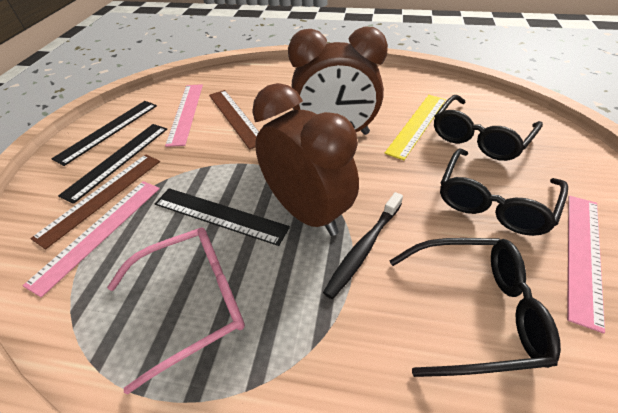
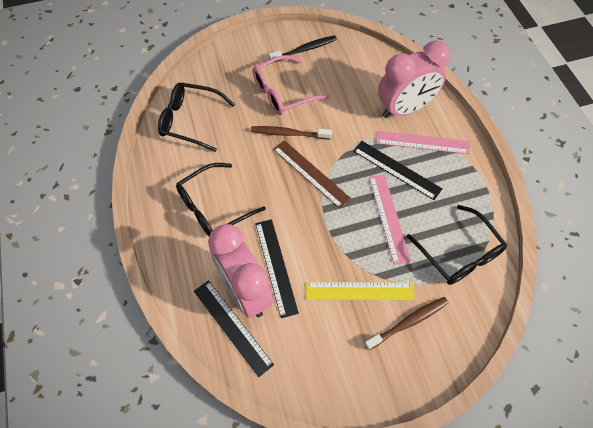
brown clock: [252,83,359,236] [288,27,388,135] = 2 -> none = 0
brown ruler: [30,154,160,249] [209,90,259,150] = 2 -> [273,140,351,209] = 1
brown toothbrush: none = 0 -> [251,126,332,140] [364,297,448,351] = 2
pink clock: none = 0 -> [208,224,273,318] [378,41,451,118] = 2
pink ruler: [23,181,160,297] [165,84,203,147] [567,196,605,334] = 3 -> [369,174,411,265] [376,131,470,154] = 2

